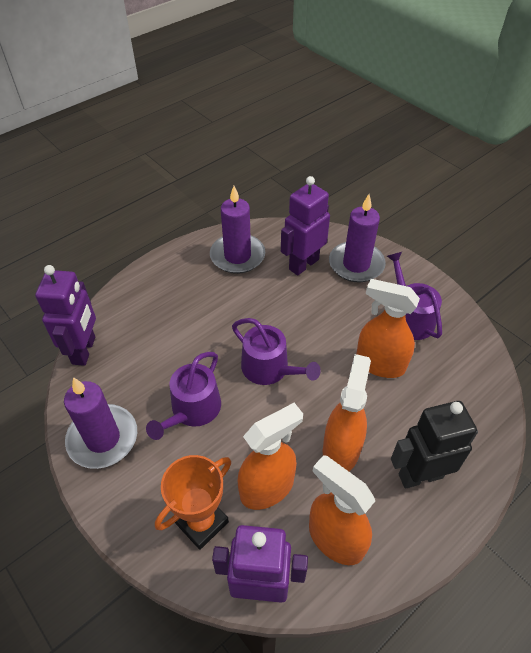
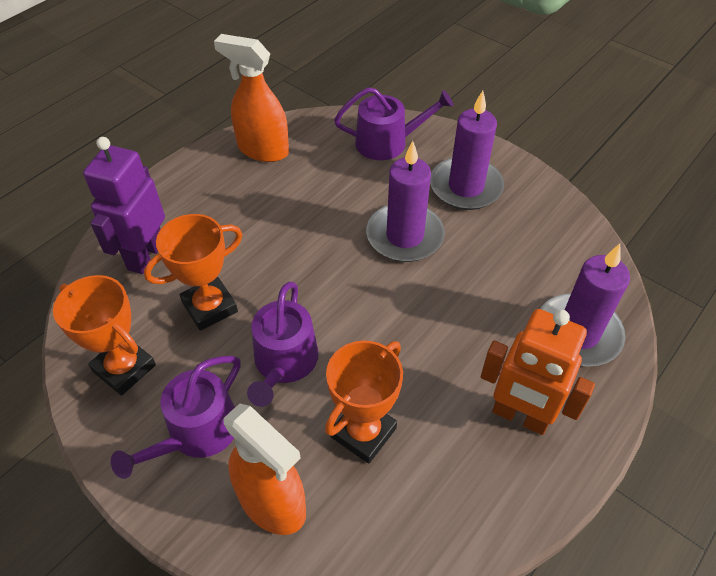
black robot: [391,401,478,489] = 1 -> none = 0
orange robot: none = 0 -> [481,309,595,435] = 1
orange spray bottle: [237,403,303,510] [309,455,375,565] [323,354,371,471] [356,279,420,378] = 4 -> [214,34,289,162] [223,404,306,535] = 2
orange trophy: [155,455,231,550] = 1 -> [53,275,156,396] [144,214,243,331] [325,340,403,464] = 3
purple robot: [35,265,96,366] [212,525,308,603] [281,176,330,276] = 3 -> [83,137,165,274] = 1

